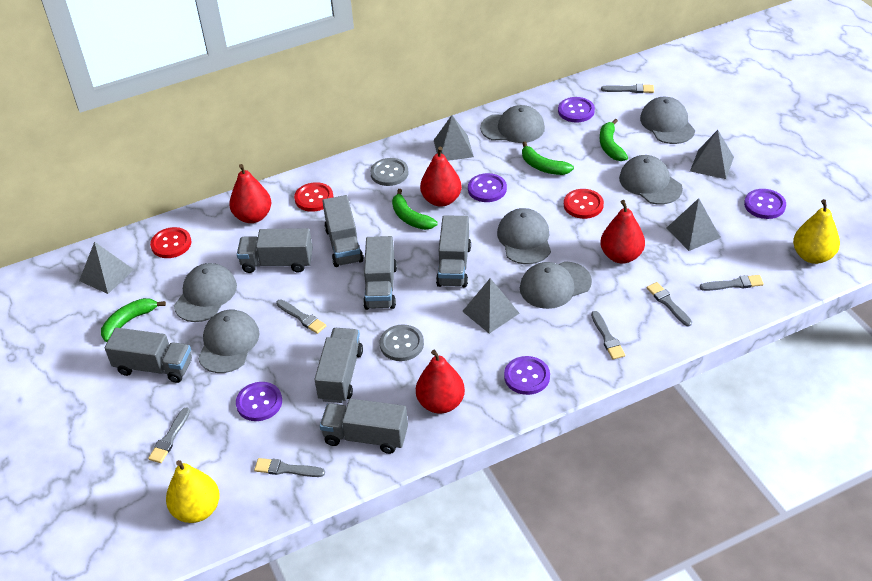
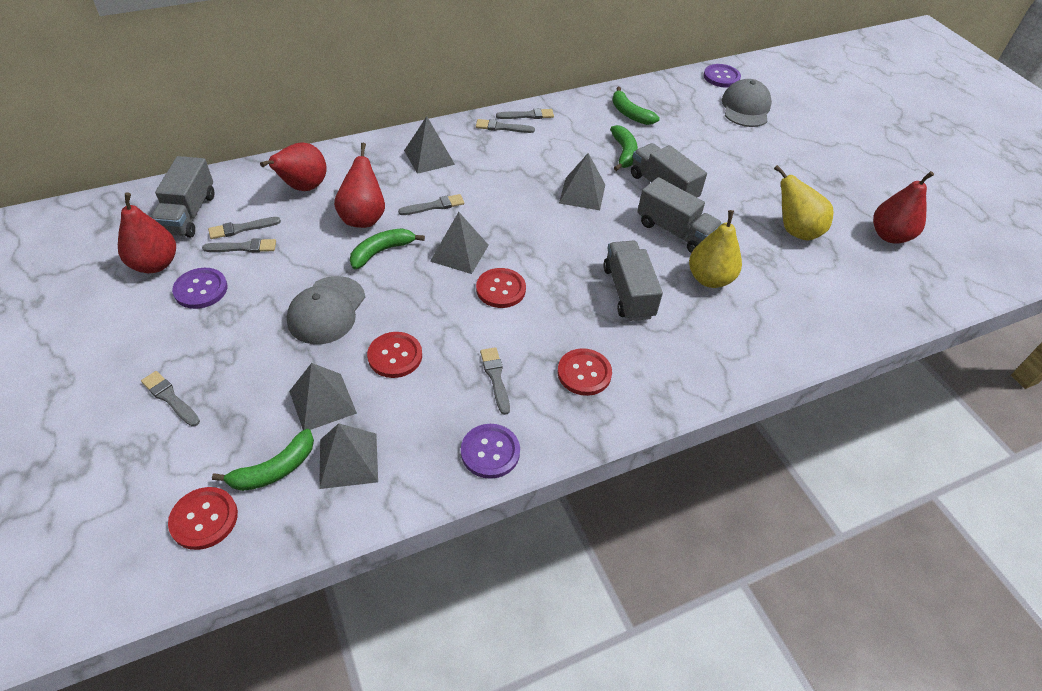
grey button: [370,158,409,186] [380,324,424,361] = 2 -> none = 0
grey cap: [174,263,237,322] [198,310,259,373] [480,105,545,143] [497,208,551,264] [520,261,592,309] [619,155,683,205] [640,97,695,144] = 7 -> [287,276,365,344] [722,79,772,127] = 2
grey truck: [105,328,192,383] [237,228,313,273] [314,328,363,403] [320,399,408,454] [322,195,364,267] [363,236,397,310] [436,215,471,287] = 7 -> [151,156,214,238] [603,241,663,321] [631,143,707,197] [637,177,722,253] = 4
purple button: [236,382,282,421] [468,173,507,202] [504,356,550,395] [558,97,595,122] [744,189,786,219] = 5 -> [172,268,228,309] [461,424,520,479] [703,64,741,88] = 3
red button: [150,227,192,258] [294,182,334,212] [564,189,604,219] = 3 -> [168,487,238,550] [367,332,422,378] [476,268,526,308] [558,348,612,396] = 4

